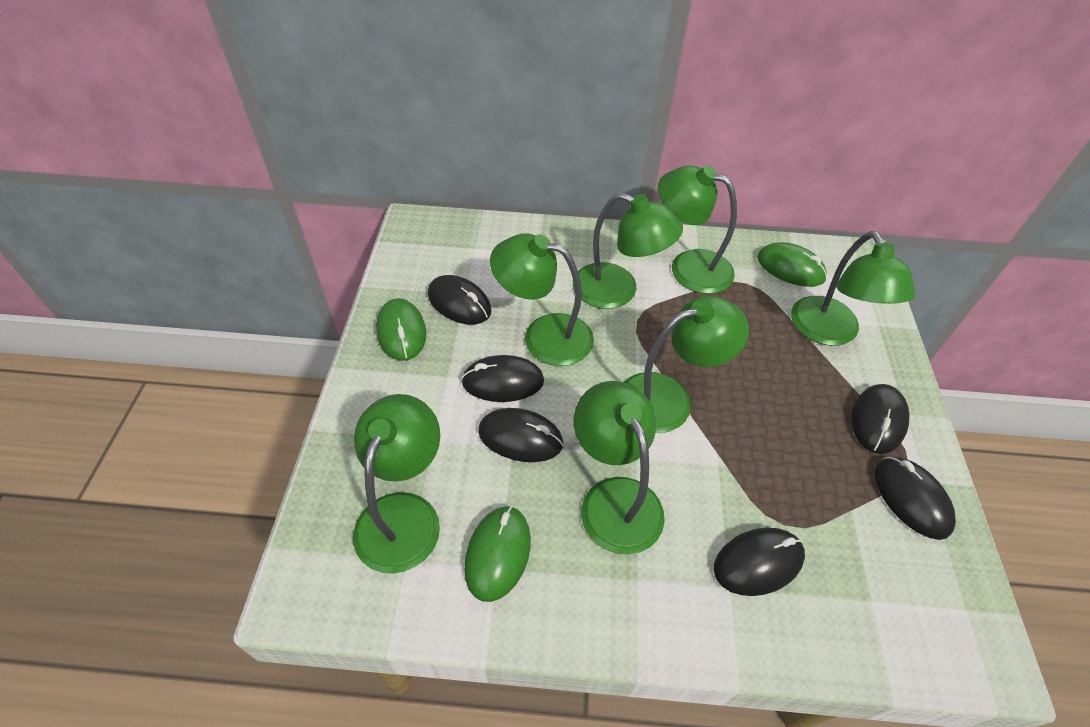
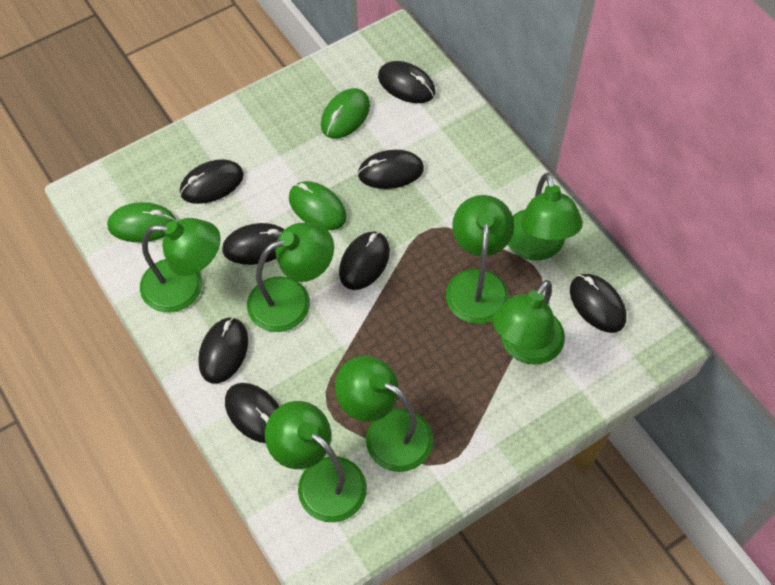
black mouse: [428,275,492,324] [461,355,544,402] [478,408,564,462] [714,528,805,596] [851,384,910,454] [875,457,956,540] = 6 -> [180,159,244,204] [198,317,248,384] [222,223,285,265] [225,383,279,443] [339,232,390,290] [358,150,424,189] [378,61,435,103] [570,274,626,333] = 8

